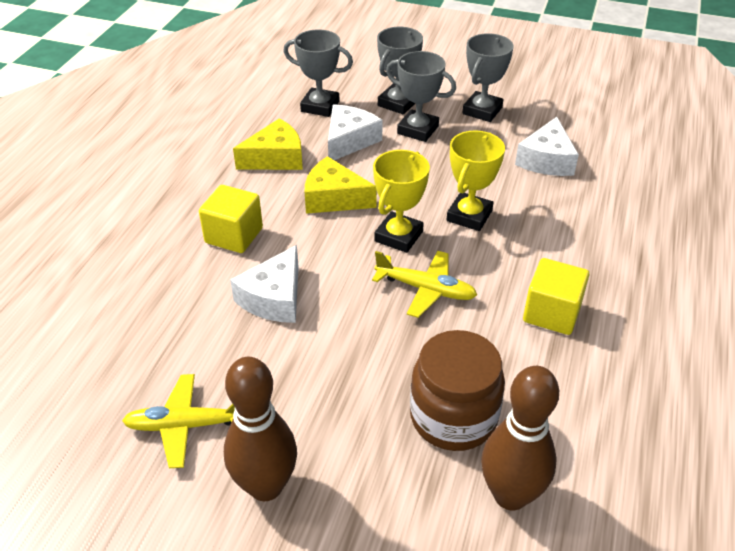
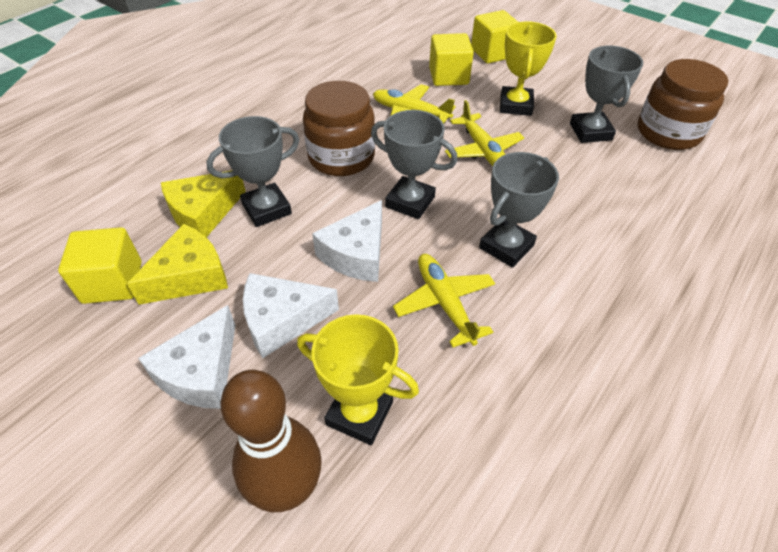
brown bowling pin: [224,357,297,501] [481,366,559,510] = 2 -> [220,370,322,512] = 1
brown jar: [410,330,505,451] = 1 -> [303,81,375,176] [638,59,728,150] = 2
yellow cube: [199,185,263,253] [523,258,589,335] = 2 -> [58,227,142,304] [429,33,474,86] [471,10,518,64] = 3
yellow plane: [122,374,235,468] [372,251,477,318] = 2 -> [373,84,456,124] [393,254,495,348] [445,100,524,166] = 3

